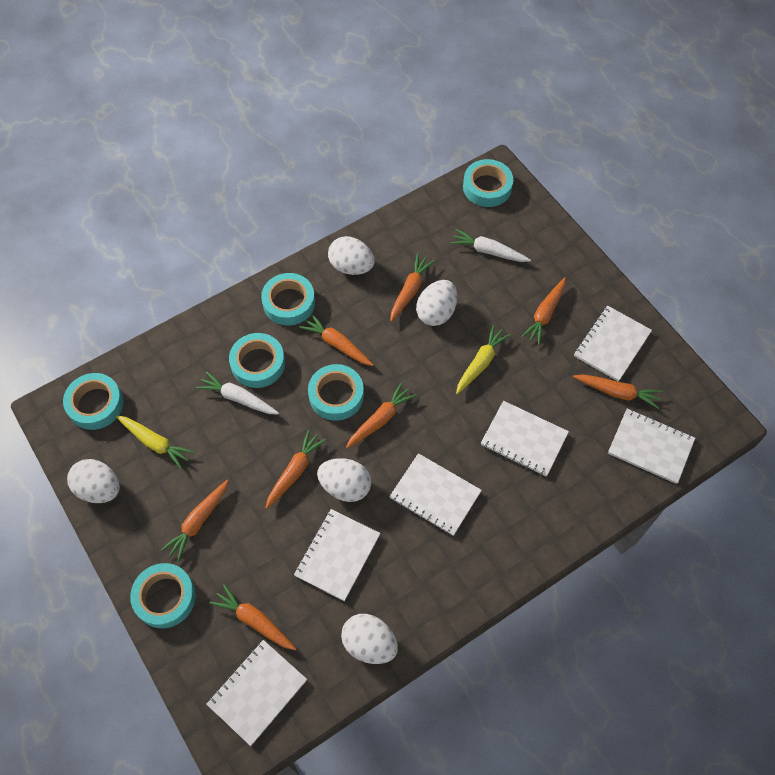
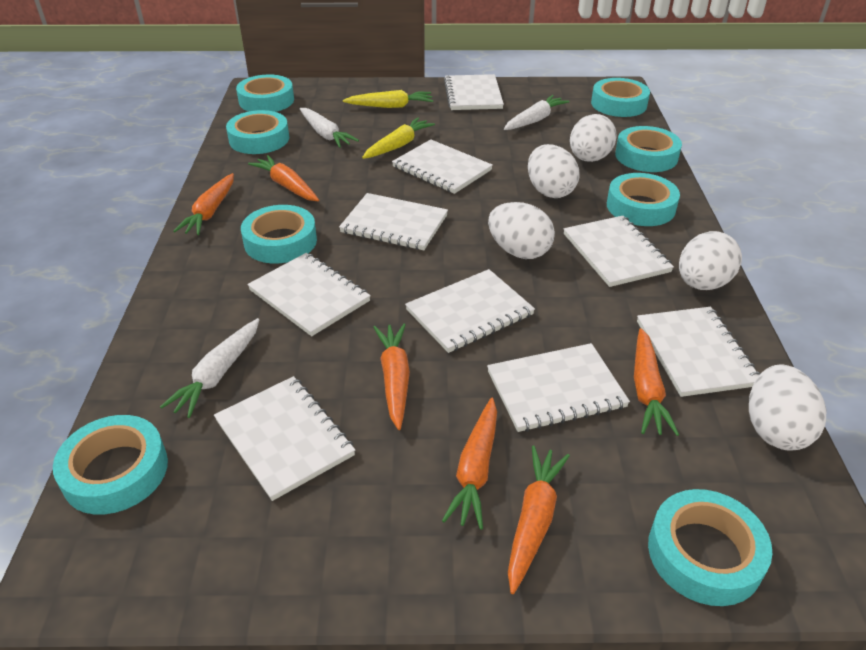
orange carrot: [161,479,229,562] [210,584,296,650] [265,429,326,509] [299,313,374,366] [346,382,417,448] [390,254,435,322] [521,277,566,345] [573,374,663,409] = 8 -> [173,173,234,235] [248,155,319,201] [373,324,410,430] [442,398,497,530] [508,445,570,594] [634,328,679,436] = 6
turquoise tape: [63,373,124,430] [130,563,196,628] [229,333,285,388] [261,273,315,325] [308,364,364,421] [463,159,513,207] = 6 -> [53,415,168,515] [226,110,289,154] [236,75,294,112] [241,205,317,263] [591,78,650,117] [607,173,680,226] [615,126,682,172] [648,489,772,606] = 8
white carrot: [196,371,279,415] [450,229,531,262] = 2 -> [160,318,259,418] [300,108,359,148] [504,95,570,130] = 3
white notebook: [206,640,307,746] [294,509,380,601] [389,453,482,536] [481,401,569,476] [574,306,652,381] [608,409,695,484] = 6 -> [214,376,355,501] [247,253,371,336] [339,193,448,250] [392,139,493,194] [405,269,535,353] [444,74,504,110] [487,343,630,432] [564,216,674,287] [637,307,761,397] = 9

